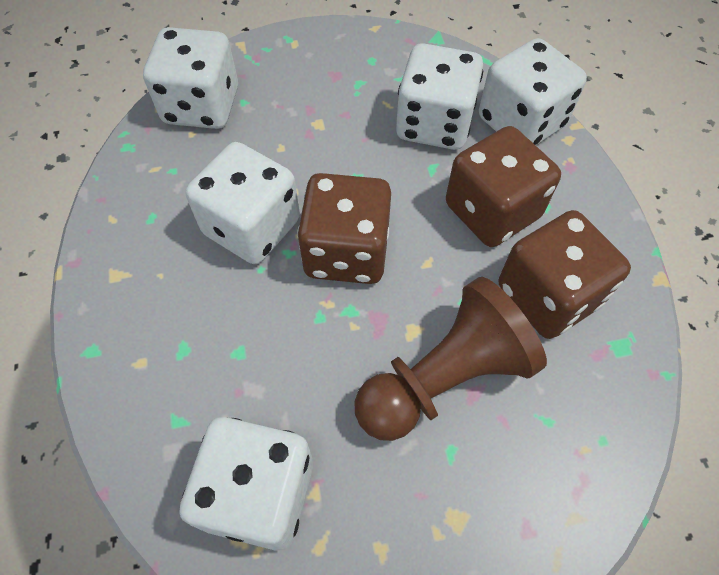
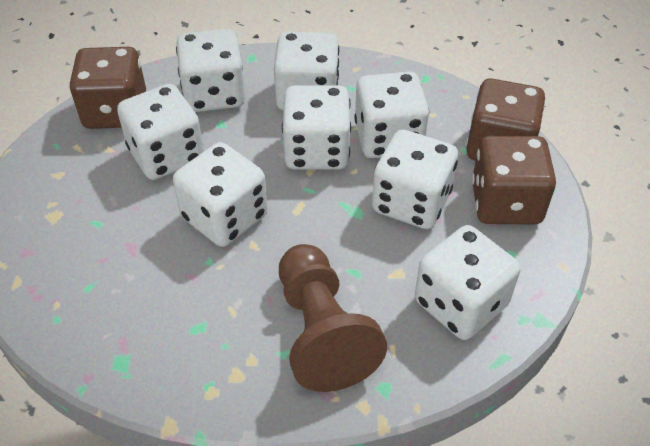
white dice: [143,27,238,129] [179,417,313,551] [185,142,300,264] [396,43,483,150] [479,38,587,145] = 5 -> [117,84,204,180] [173,142,268,247] [176,29,245,112] [274,32,339,110] [282,86,351,170] [354,72,429,158] [372,129,458,229] [415,225,520,340] = 8

